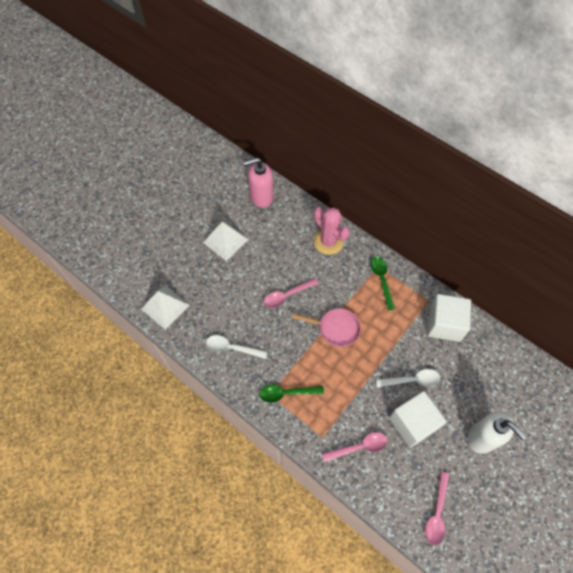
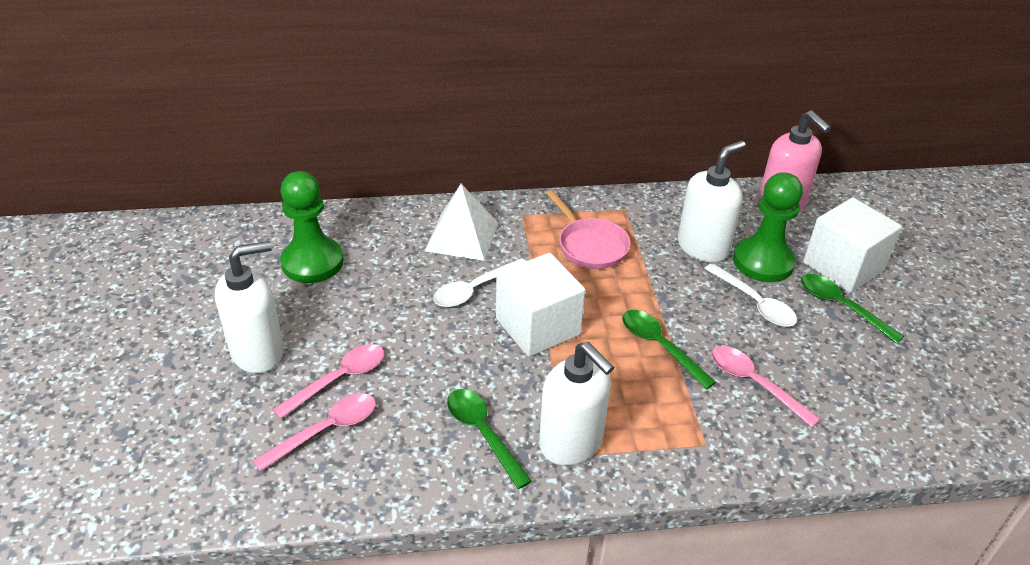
green pawn: none = 0 -> [280,171,344,283] [733,172,803,282] = 2
green spoon: [259,385,324,403] [371,256,395,310] = 2 -> [447,389,532,489] [622,310,716,390] [801,274,904,344] = 3
pink cactus: [314,207,350,255] = 1 -> none = 0
white pyramid: [141,286,190,330] [203,222,249,261] = 2 -> [425,184,498,261] = 1
white soap dispenser: [467,412,527,454] = 1 -> [215,241,284,373] [539,342,614,466] [678,140,746,263] = 3

